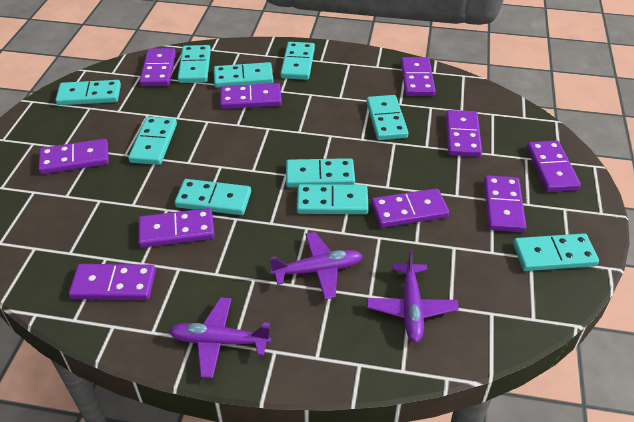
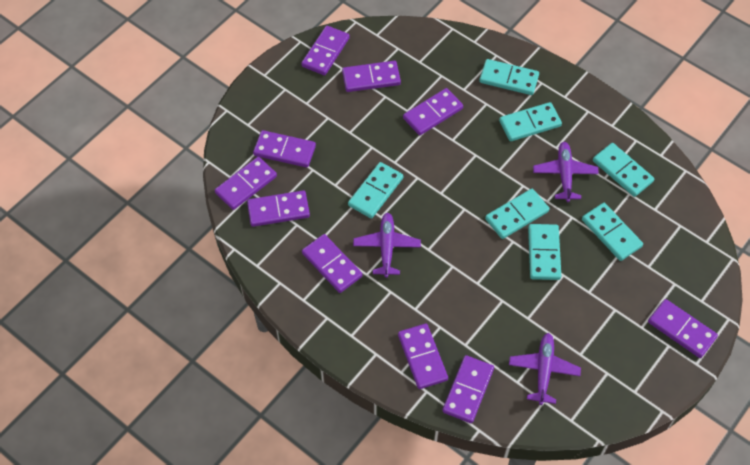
turquoise domino: [55,80,121,105] [128,117,177,165] [175,179,251,215] [178,45,211,83] [214,62,274,88] [280,42,315,80] [286,158,355,187] [297,184,369,214] [366,95,408,140] [513,233,599,271] = 10 -> [348,162,403,219] [479,59,539,95] [485,189,549,239] [499,102,562,141] [528,224,561,280] [582,203,643,261] [593,143,654,197] = 7

